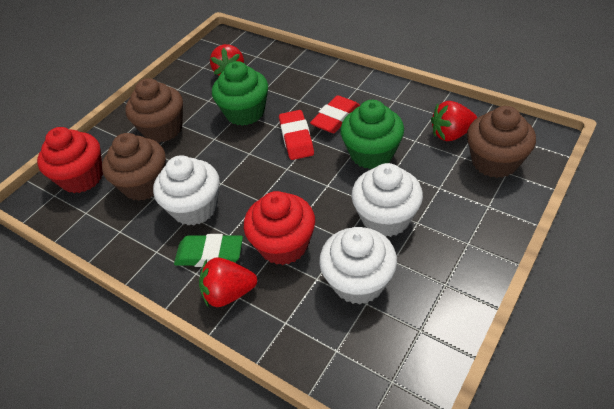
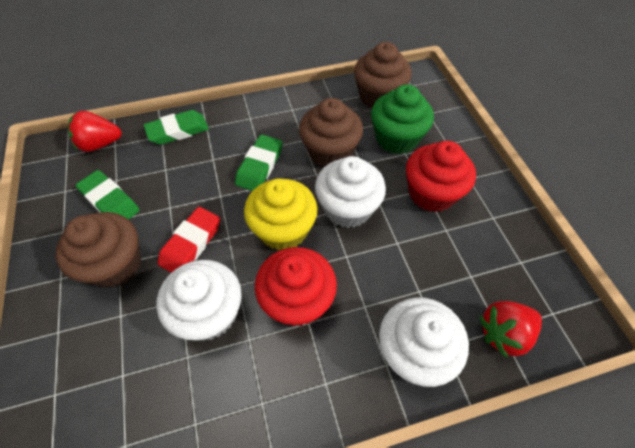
green cupcake: [212,61,268,126] [340,100,404,169] = 2 -> [371,84,434,154] = 1
green eraser: [174,234,243,267] = 1 -> [76,170,140,220] [143,110,209,145] [235,135,283,191] = 3
red eraser: [279,110,314,160] [310,95,360,133] = 2 -> [157,207,220,273] = 1
red strawberry: [199,258,257,307] [210,44,244,76] [431,101,478,141] = 3 -> [68,111,122,152] [479,301,542,358] = 2
yellow cupcake: none = 0 -> [244,178,318,251] = 1

